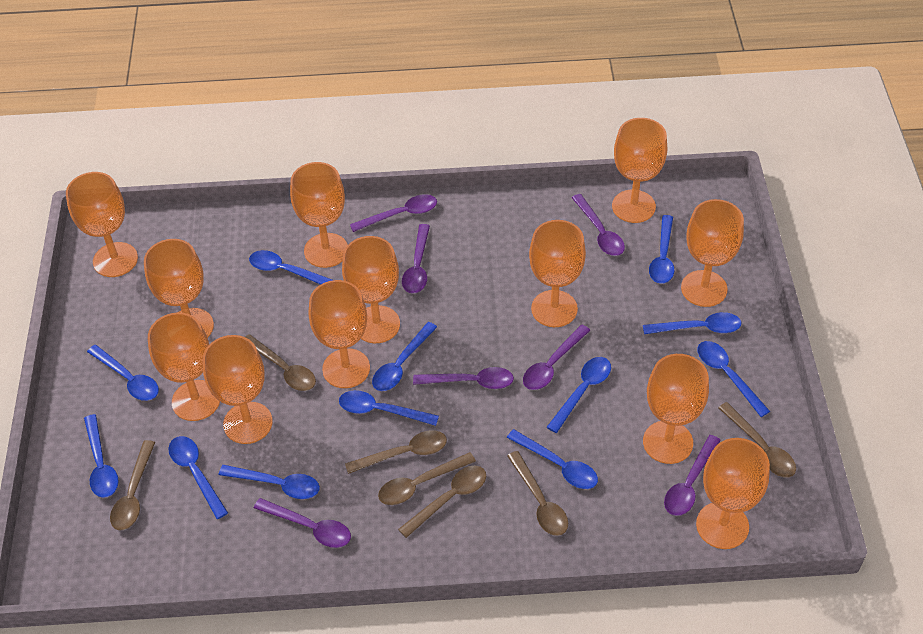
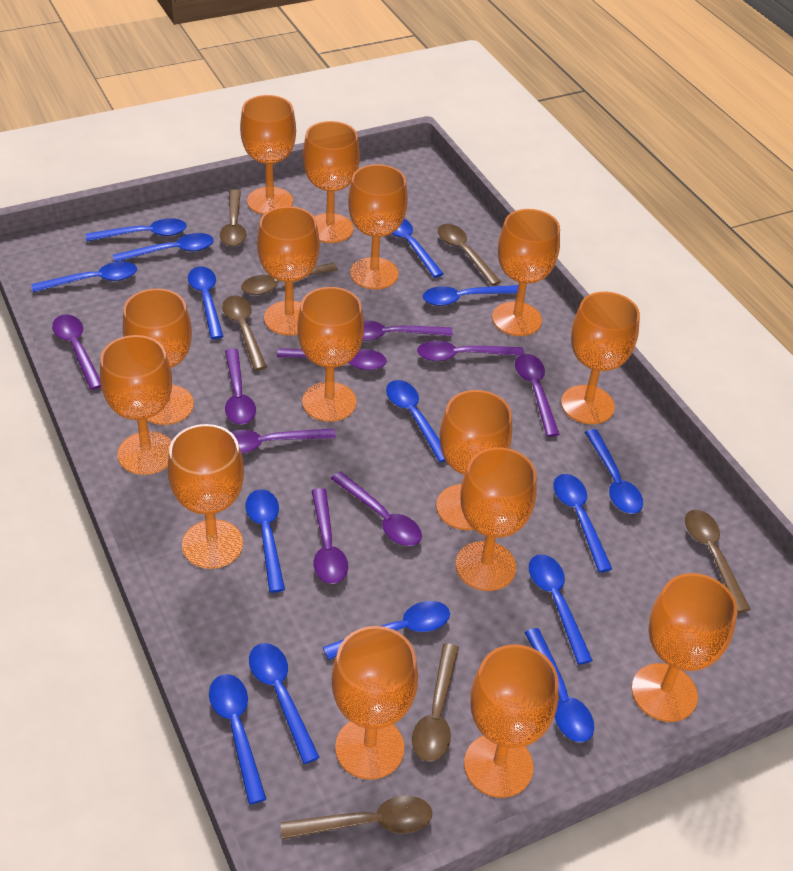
blue spoon: [84,414,119,498] [87,345,159,401] [168,436,228,519] [219,465,320,499] [249,250,332,285] [339,390,439,426] [372,322,437,391] [507,429,598,489] [547,357,611,433] [643,312,741,334] [649,215,674,284] [697,341,770,417] = 12 -> [31,262,137,293] [86,218,187,241] [113,233,214,262] [188,267,223,339] [209,674,266,805] [245,489,285,593] [249,643,320,764] [323,601,450,660] [386,380,446,462] [391,219,444,278] [423,285,518,306] [524,628,594,742] [529,554,593,665] [553,474,612,572] [585,429,643,514] = 15
orange goblet: [66,172,138,277] [144,239,214,338] [148,312,220,421] [203,335,273,444] [290,162,348,268] [309,280,370,388] [342,236,400,343] [529,220,586,327] [612,118,667,223] [643,354,709,464] [681,199,744,307] [696,438,770,549] = 12 -> [100,335,172,475] [123,288,194,425] [168,424,244,569] [240,95,296,215] [257,206,320,336] [297,287,364,422] [303,121,360,243] [332,626,418,780] [348,164,408,289] [436,390,512,530] [455,447,537,591] [464,644,559,798] [492,209,560,336] [561,292,640,424] [631,573,737,722] = 15
purple spoon: [254,498,351,548] [350,194,437,232] [402,224,430,294] [413,367,514,389] [523,325,590,390] [572,194,625,256] [664,435,721,516] = 7 -> [52,314,101,390] [225,348,256,424] [231,428,336,454] [277,348,387,370] [312,488,348,584] [331,471,422,546] [362,320,453,341] [417,341,524,361] [515,354,560,437] = 9

